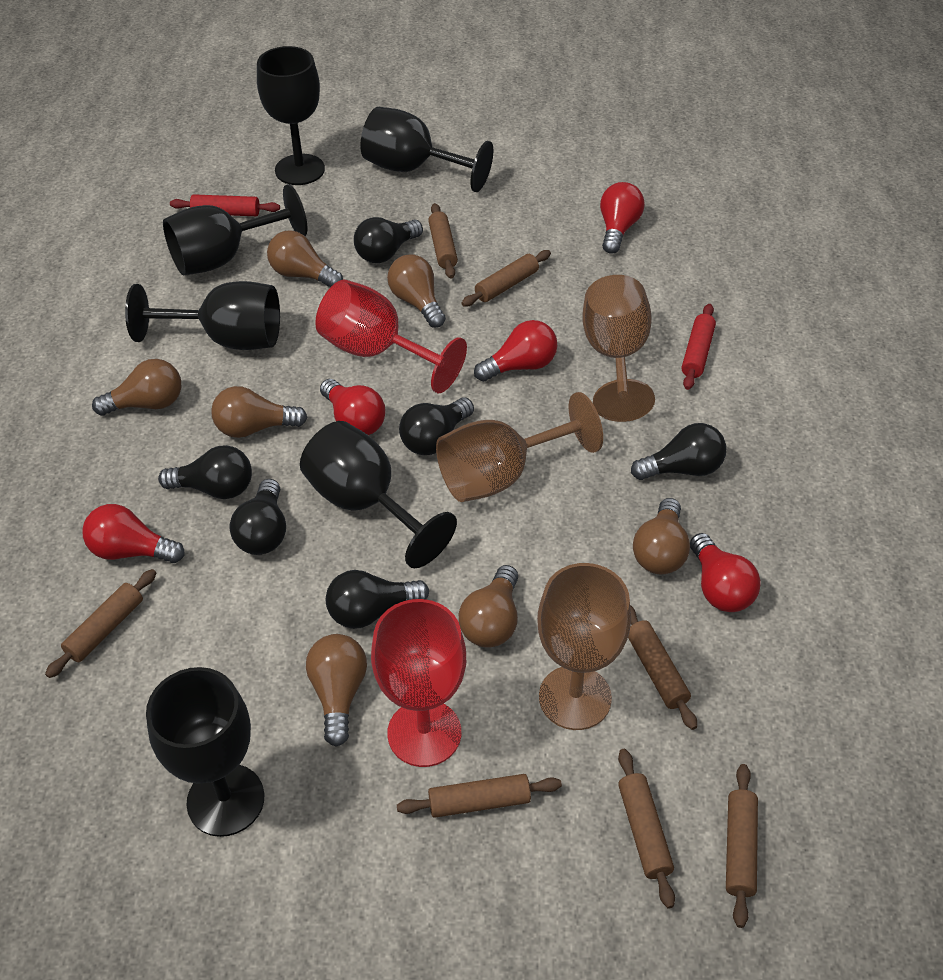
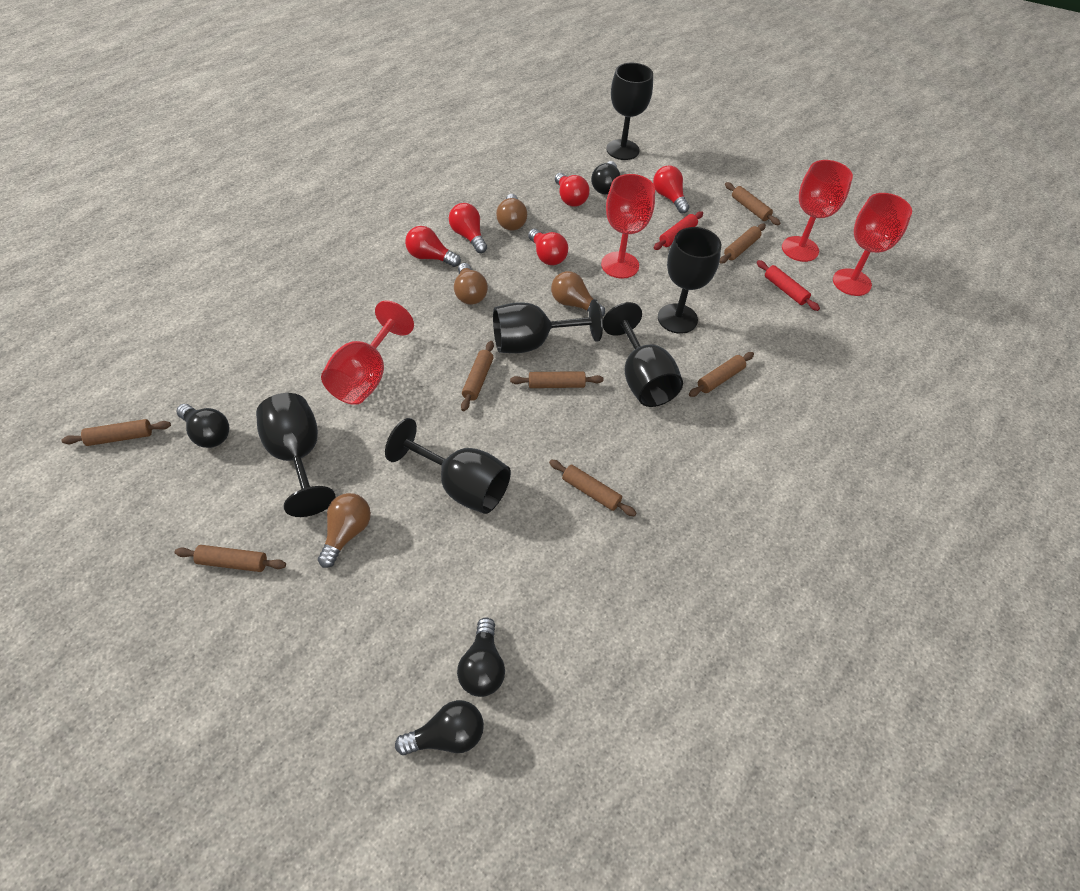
black light bulb: [158,445,252,499] [230,479,286,555] [326,570,429,629] [354,217,423,263] [399,397,474,455] [631,423,727,480] = 6 -> [176,404,230,448] [395,700,484,755] [457,618,505,697] [591,161,620,194] = 4
brown goblet: [436,392,603,502] [537,563,631,730] [582,275,655,422] = 3 -> none = 0
brown light bulb: [92,359,181,416] [211,386,308,438] [267,230,343,287] [306,634,367,747] [387,254,446,328] [459,565,518,648] [633,498,690,574] = 7 -> [318,493,371,568] [454,263,488,305] [496,194,527,231] [551,271,605,317] = 4
brown rolling pin: [45,569,156,678] [397,774,562,818] [428,203,458,279] [461,250,551,306] [618,749,675,908] [628,605,697,730] [726,764,758,928] = 7 -> [61,419,171,446] [175,545,286,572] [461,341,494,411] [510,371,604,388] [549,460,637,516] [689,352,754,397] [720,223,766,264] [725,182,780,225] = 8
red goblet: [315,280,467,393] [371,599,466,767] = 2 -> [321,300,414,405] [601,174,655,278] [782,160,853,262] [833,193,912,296] = 4

